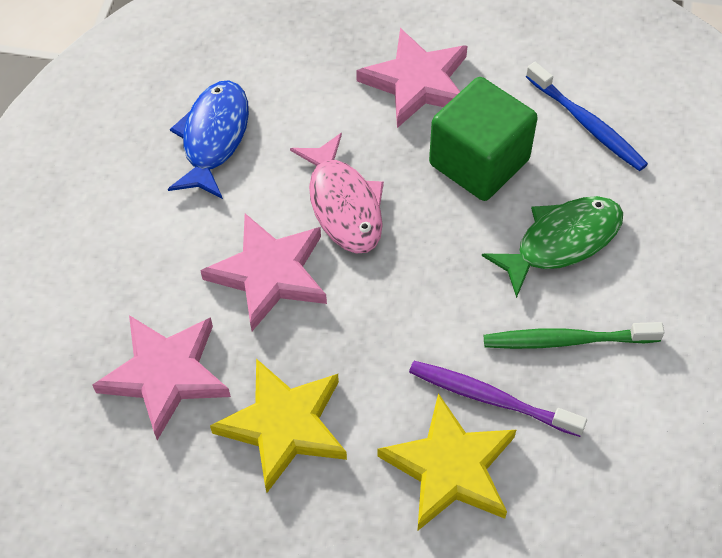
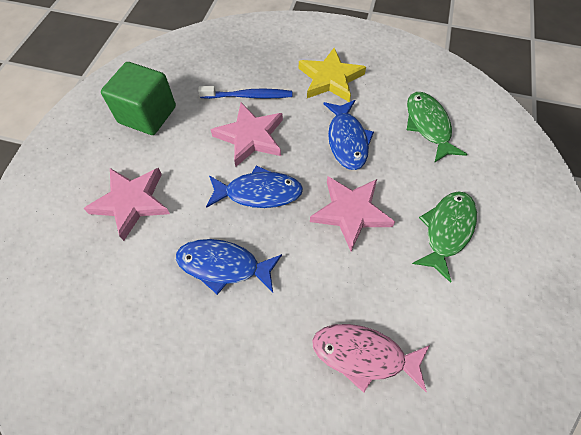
blue fish: [168,80,249,199] = 1 -> [176,239,282,295] [206,165,303,208] [323,100,374,170] = 3
green fish: [482,196,623,298] = 1 -> [407,92,467,163] [412,191,477,283] = 2
green toothbrush: [484,322,664,349] = 1 -> none = 0
purple toothbrush: [409,361,587,437] = 1 -> none = 0
yellow star: [210,359,347,493] [378,393,516,531] = 2 -> [299,48,366,102] = 1

